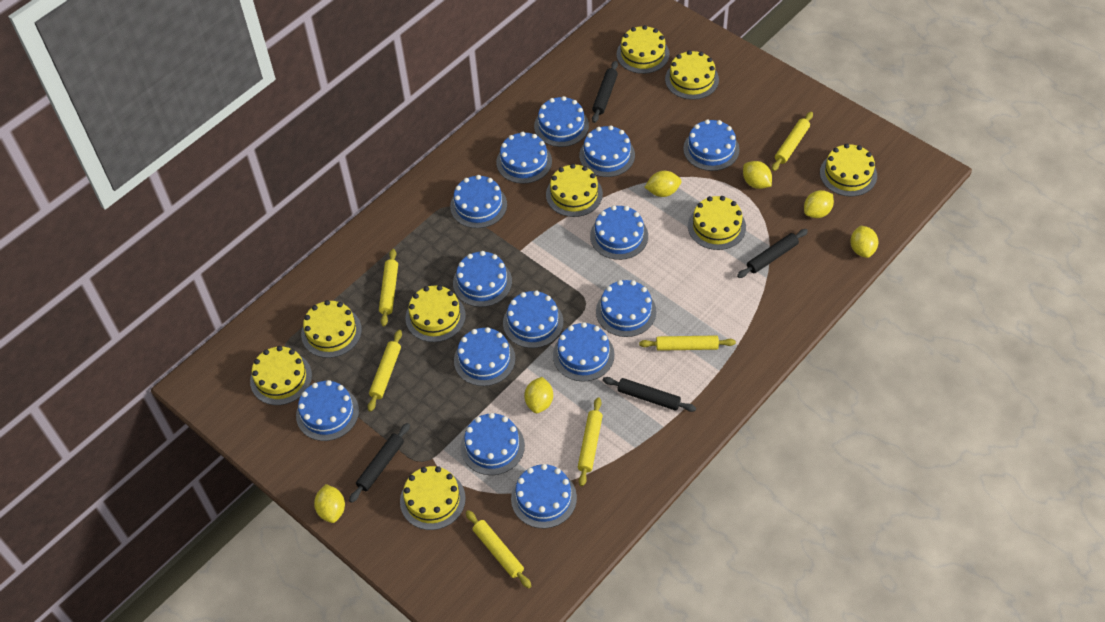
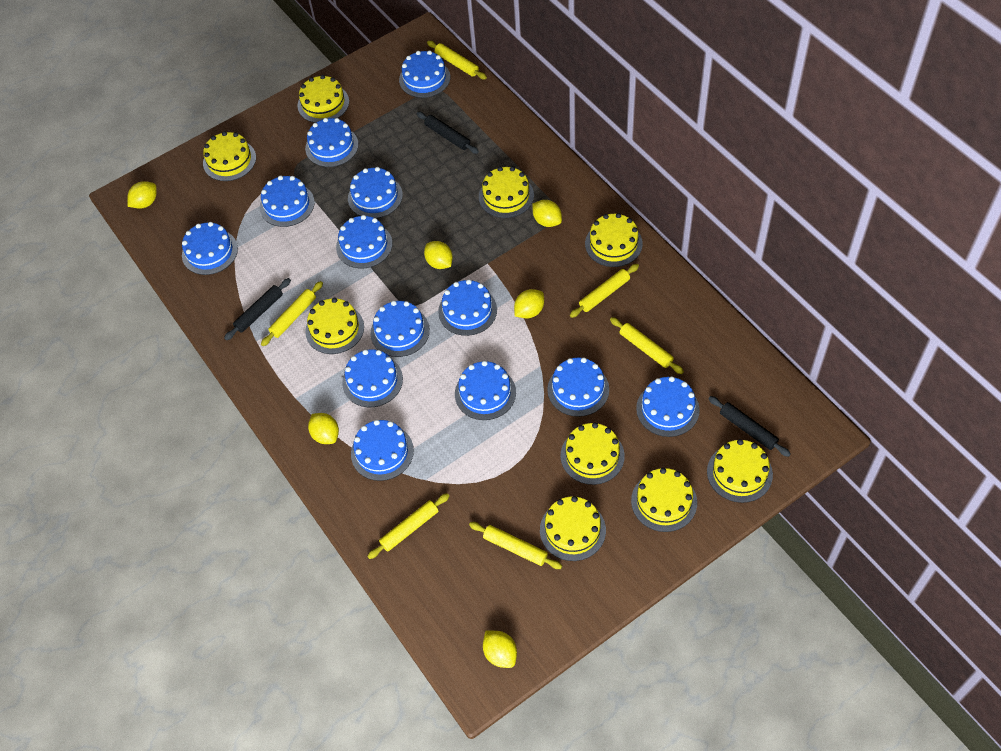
black rolling pin: [349,423,410,503] [592,61,618,123] [603,377,696,412] [737,229,808,278] = 4 -> [224,278,291,340] [416,112,479,154] [709,396,791,457] = 3
blue cake: [296,380,359,441] [450,175,507,228] [453,251,512,307] [454,327,515,386] [461,413,525,475] [496,132,552,184] [503,291,563,348] [511,464,577,528] [534,96,589,147] [553,322,615,382] [579,125,635,177] [590,205,648,260] [596,280,656,337] [683,119,739,171] = 14 -> [182,222,238,275] [260,176,315,227] [305,118,359,167] [336,215,393,269] [342,349,403,407] [348,167,403,218] [351,420,414,481] [370,301,430,357] [399,50,450,98] [438,279,497,336] [455,361,516,420] [547,357,609,417] [636,376,700,437] = 13

